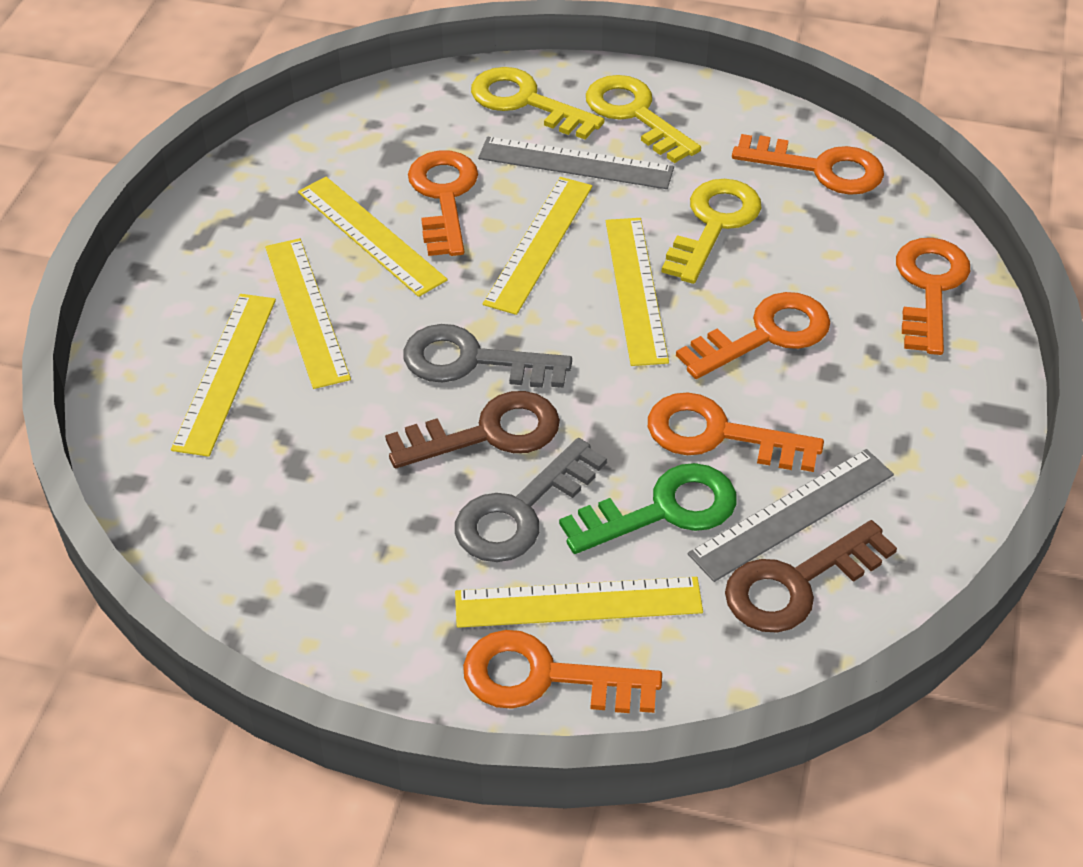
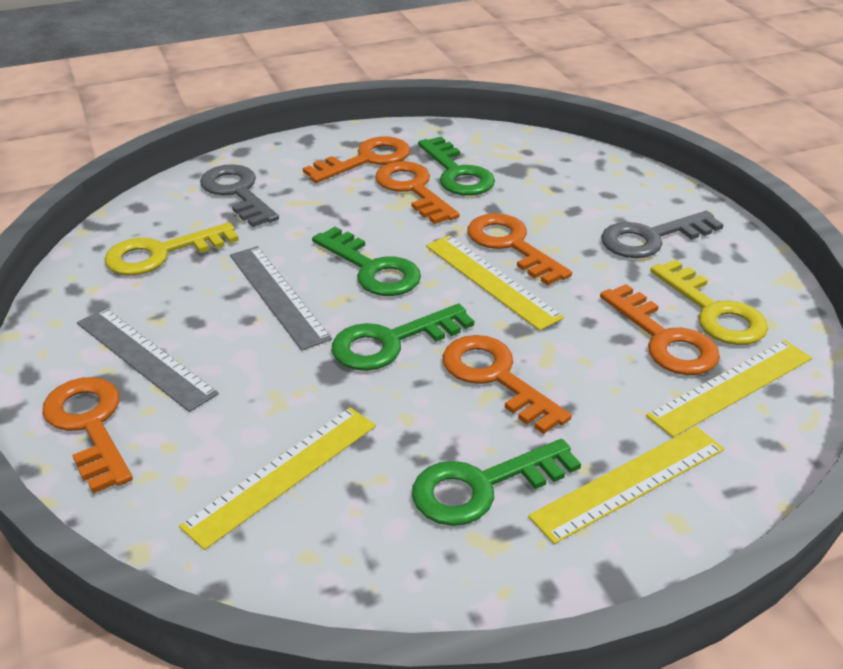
brown key: [385,391,560,468] [725,520,897,633] = 2 -> none = 0
green key: [559,463,737,554] = 1 -> [312,227,421,296] [332,304,474,371] [412,439,581,526] [418,137,495,195] = 4
yellow key: [471,67,605,140] [586,75,701,163] [662,179,761,284] = 3 -> [104,222,239,275] [650,259,768,345] = 2
yellow ruler: [171,294,276,457] [265,238,351,389] [298,177,447,297] [455,577,703,628] [483,177,592,315] [606,218,669,366] = 6 -> [179,407,376,550] [426,235,564,331] [528,426,724,544] [646,340,812,437] = 4

